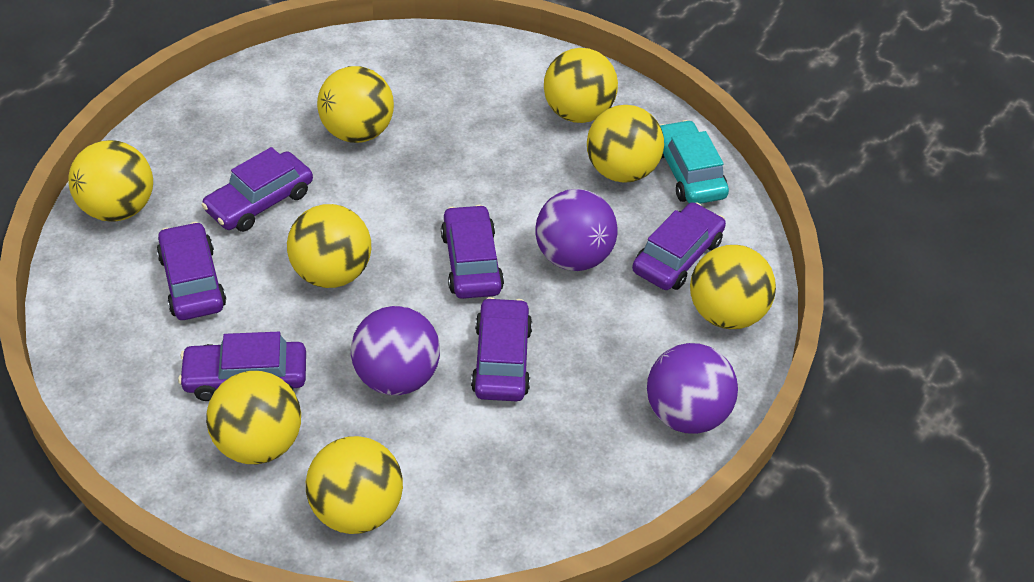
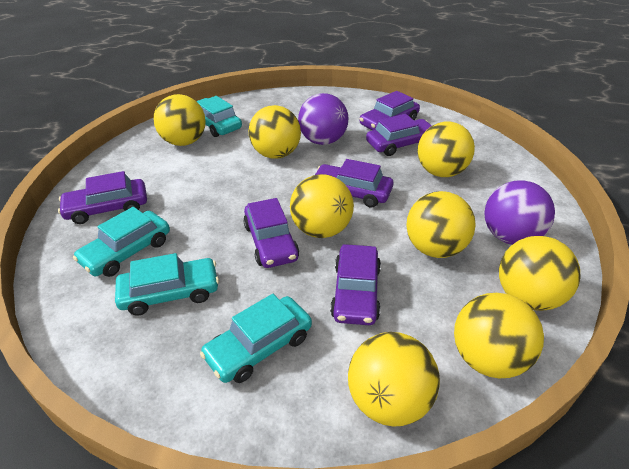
purple ball: [351,306,440,395] [536,189,618,271] [647,343,738,434] = 3 -> [298,93,348,145] [484,180,555,245] = 2
turquoise car: [660,120,729,204] = 1 -> [73,207,170,277] [115,253,219,316] [196,96,242,137] [200,294,312,383] = 4

